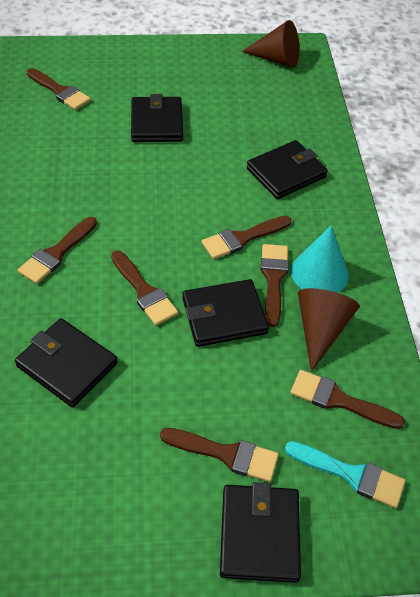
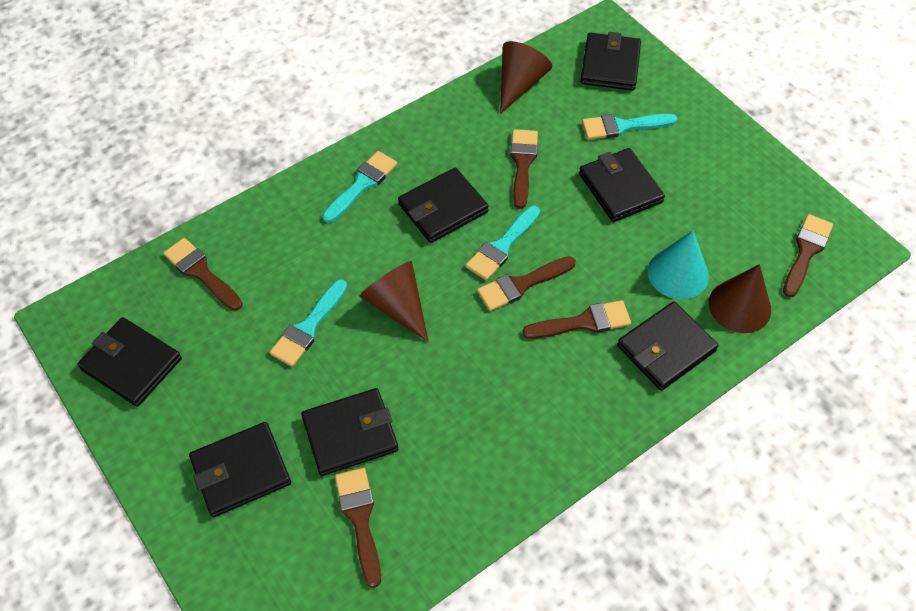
black wallet: [15,318,117,407] [131,94,183,142] [182,279,269,347] [220,482,301,583] [247,140,328,199] = 5 -> [77,317,182,407] [189,422,291,517] [301,388,398,476] [398,168,489,243] [579,148,665,222] [580,32,641,91] [617,301,719,391] = 7
brown brush: [18,217,97,284] [27,68,91,110] [111,250,178,326] [160,428,279,482] [202,216,291,259] [261,244,289,327] [290,370,405,429] = 7 -> [163,238,243,311] [335,468,381,588] [477,256,576,311] [510,129,538,209] [522,300,631,339] [783,214,833,298] = 6
brown cone: [242,20,300,68] [298,288,360,372] = 2 -> [359,261,429,342] [500,41,552,114] [709,264,771,333] = 3
turquoise brush: [285,441,406,508] = 1 -> [269,279,347,367] [322,151,397,223] [466,206,540,280] [582,114,677,140] = 4

